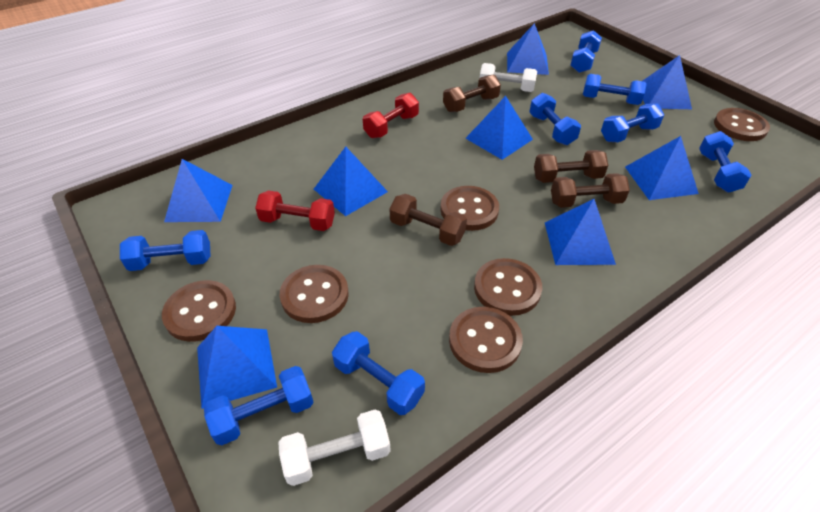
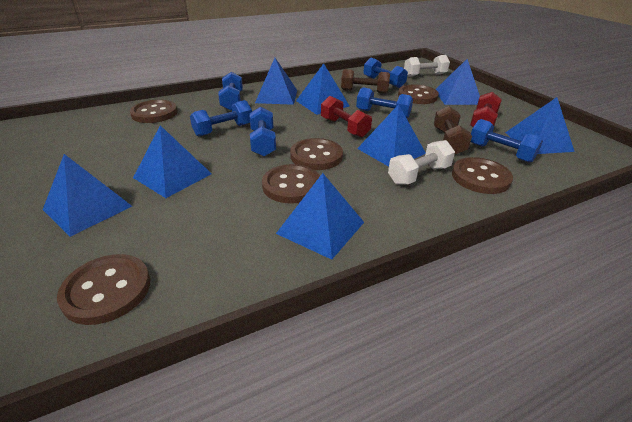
blue dumbbell: [120,230,211,271] [204,366,314,445] [332,331,425,415] [529,93,581,145] [570,30,602,73] [583,74,647,105] [601,103,664,142] [699,131,751,192] = 8 -> [190,100,252,136] [218,72,243,110] [250,107,276,157] [356,87,413,118] [363,58,408,88] [471,119,543,162] = 6
brown dumbbell: [389,194,467,246] [443,75,501,112] [534,150,608,183] [551,173,630,208] = 4 -> [341,69,390,93] [434,106,472,155] = 2

